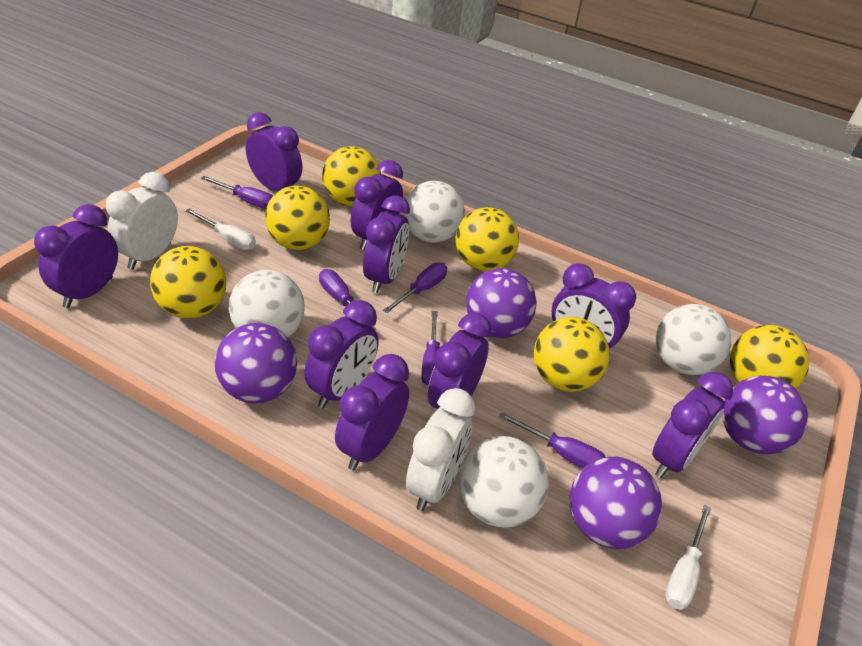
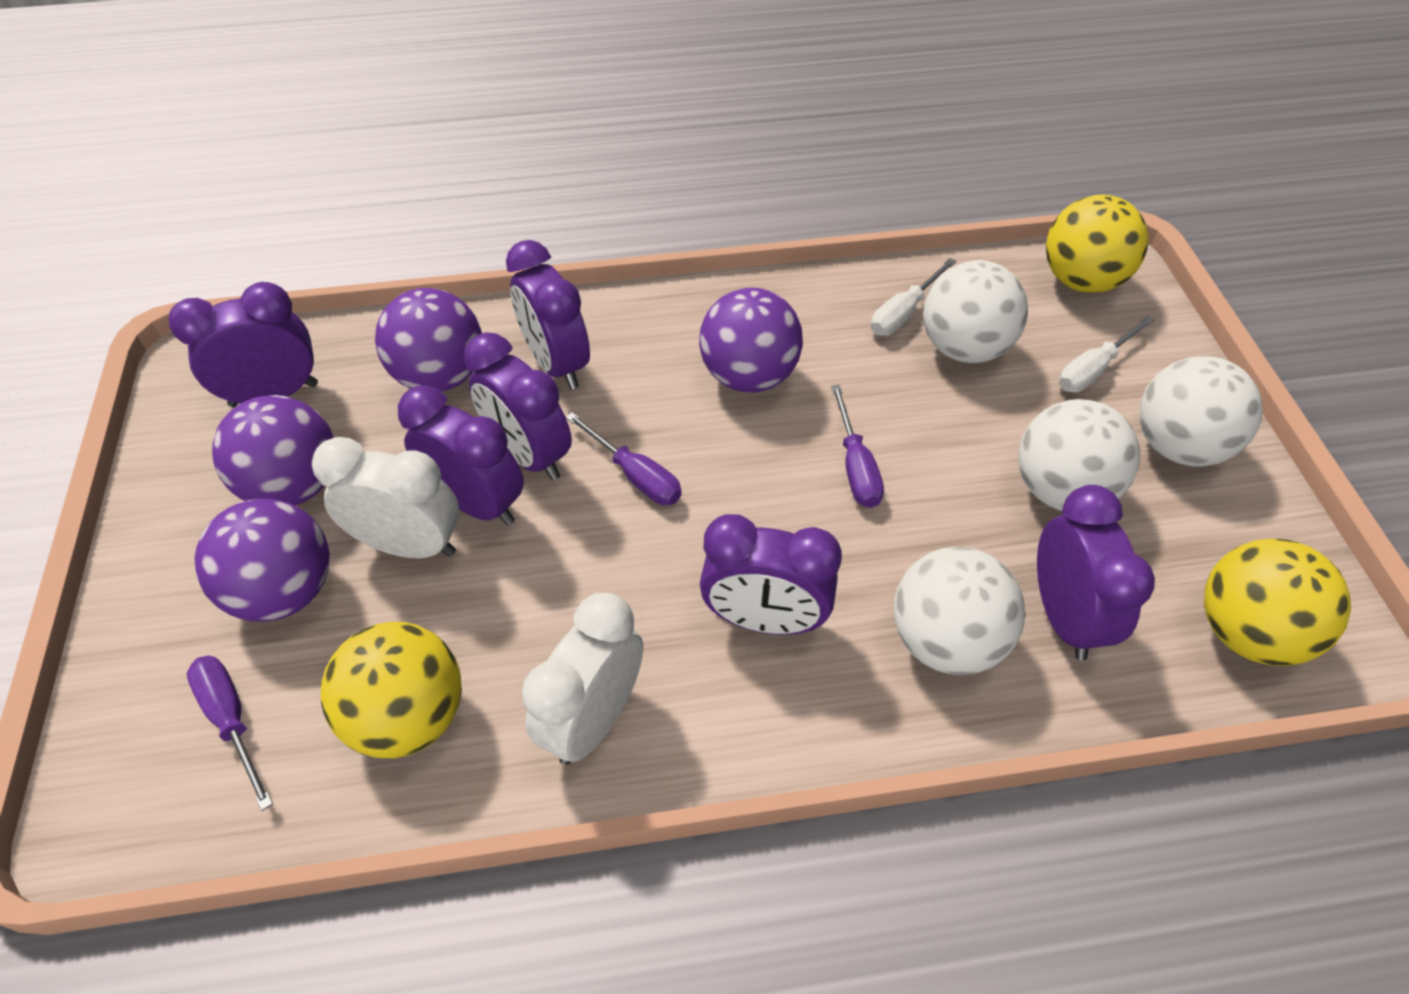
purple clock: [34,204,118,308] [246,112,302,191] [304,300,379,408] [335,354,409,470] [351,160,403,250] [363,195,410,293] [428,313,492,409] [552,263,636,348] [652,372,733,478] = 9 -> [169,282,318,407] [398,385,524,526] [464,332,572,480] [506,240,590,389] [700,514,842,635] [1037,485,1155,660] = 6
purple screwdriver: [201,176,273,209] [319,269,376,330] [383,263,447,313] [421,311,440,386] [499,412,605,468] = 5 -> [187,655,273,811] [566,412,682,505] [831,385,884,508] = 3
yellow ball: [150,246,226,319] [265,186,330,250] [322,146,381,206] [456,207,519,271] [534,317,609,392] [730,325,810,389] = 6 -> [321,622,462,758] [1046,195,1148,293] [1204,539,1351,666] = 3

